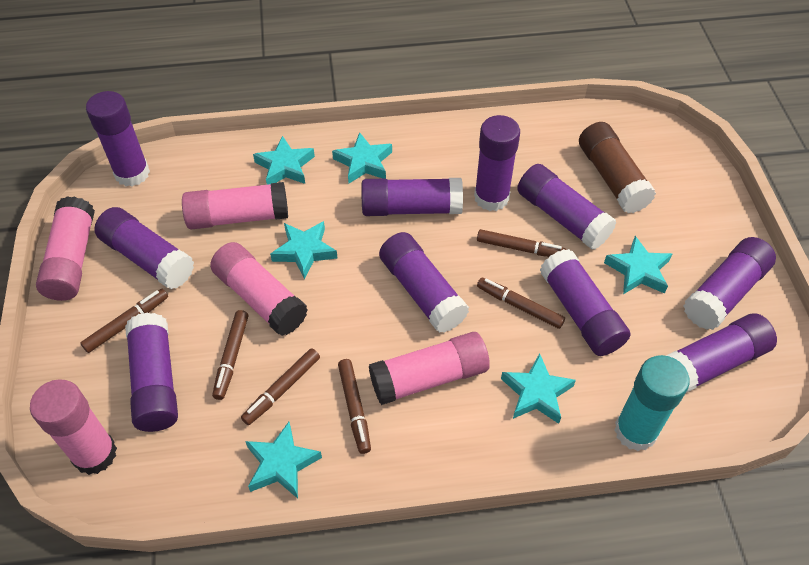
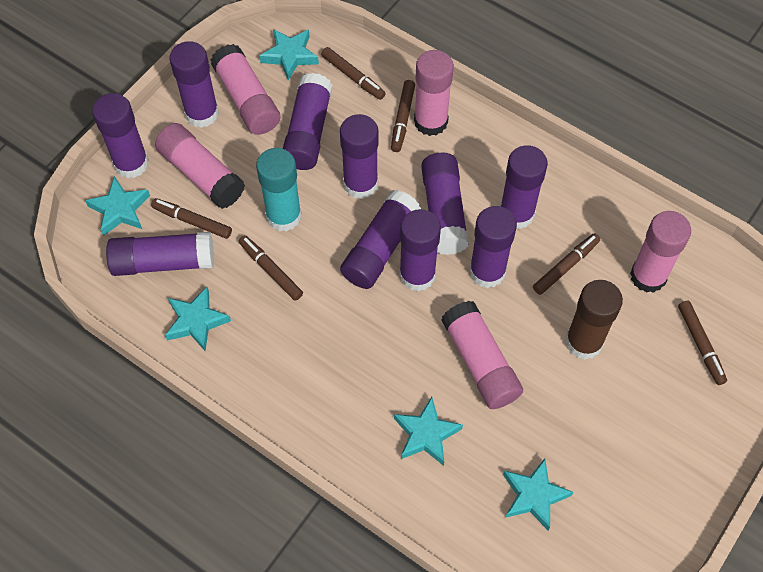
turquoise star: [245,422,322,499] [253,136,315,185] [270,221,338,279] [332,132,392,183] [501,353,576,424] [604,236,672,294] = 6 -> [85,176,150,236] [165,287,231,351] [260,29,319,80] [394,397,463,466] [503,458,573,531] = 5

